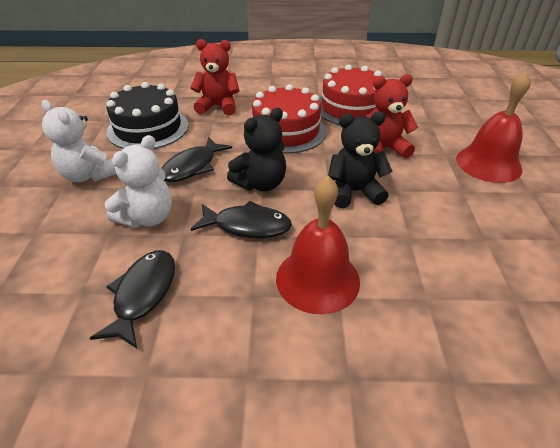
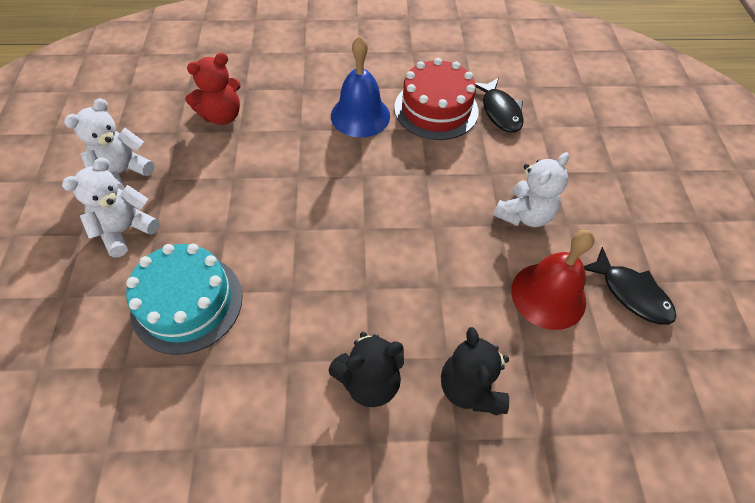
black cake: [106,82,189,149] = 1 -> none = 0
black fish: [90,250,175,348] [162,137,232,182] [191,201,292,238] = 3 -> [475,78,524,132] [584,247,676,325] = 2
blue bell: none = 0 -> [331,36,390,138] = 1
red bell: [276,175,360,314] [456,71,531,183] = 2 -> [511,230,594,330] = 1
red cake: [252,84,327,154] [319,64,386,125] = 2 -> [394,58,478,140] = 1
red teddy bear: [190,39,240,116] [365,74,418,158] = 2 -> [185,53,241,125] = 1
turquoise cake: none = 0 -> [126,244,242,355] = 1
white teddy bear: [42,100,116,182] [105,135,172,228] = 2 -> [62,157,160,258] [64,98,155,190] [493,152,569,227] = 3

